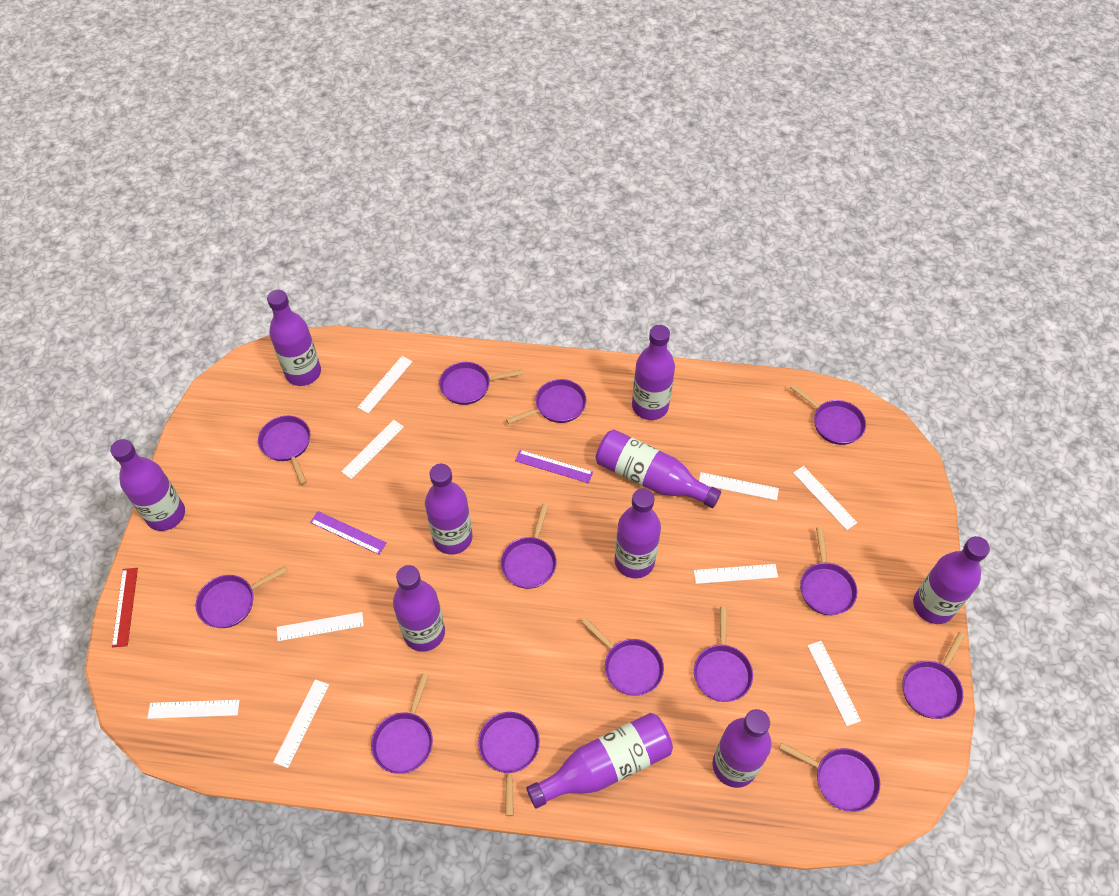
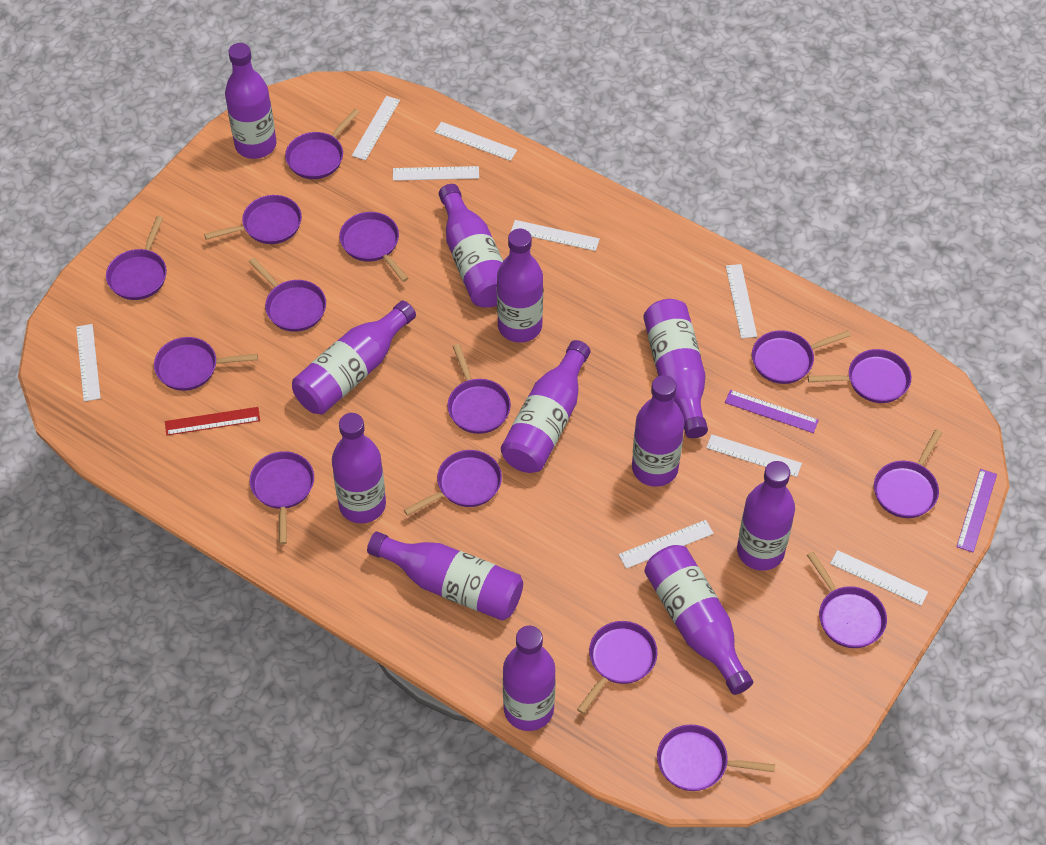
purple bottle: [110,439,185,531] [267,290,321,386] [393,565,445,652] [425,464,472,555] [526,713,673,809] [596,429,721,508] [615,488,661,578] [632,325,675,420] [712,709,772,788] [913,536,990,624] = 10 -> [225,43,277,159] [292,301,416,414] [332,413,386,523] [367,532,523,621] [439,184,503,308] [497,229,543,342] [501,340,590,473] [503,626,556,731] [632,375,685,487] [643,299,708,438] [644,545,753,695] [737,461,795,571] = 12
purple pan: [195,566,287,628] [258,416,310,485] [371,673,433,774] [439,362,523,405] [478,712,540,816] [501,504,557,589] [506,379,586,424] [582,618,664,696] [694,606,753,702] [779,742,880,812] [790,384,866,445] [800,527,858,616] [902,632,965,719] = 13 -> [106,216,167,300] [154,337,258,391] [204,195,302,244] [249,258,326,332] [249,451,314,544] [285,109,359,179] [339,212,409,282] [404,450,502,516] [447,344,511,434] [577,621,657,714] [657,724,775,791] [752,330,851,384] [807,552,887,648] [808,349,911,403] [874,429,942,518] = 15

